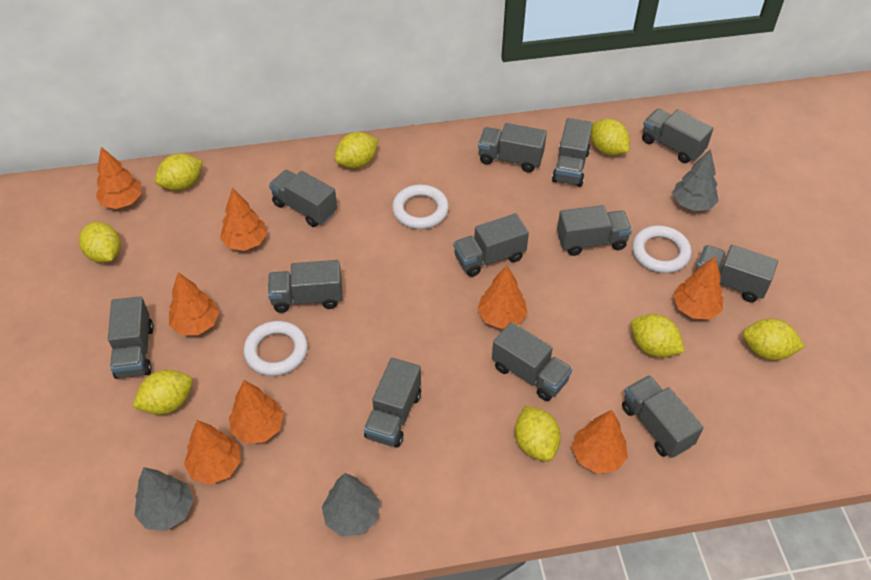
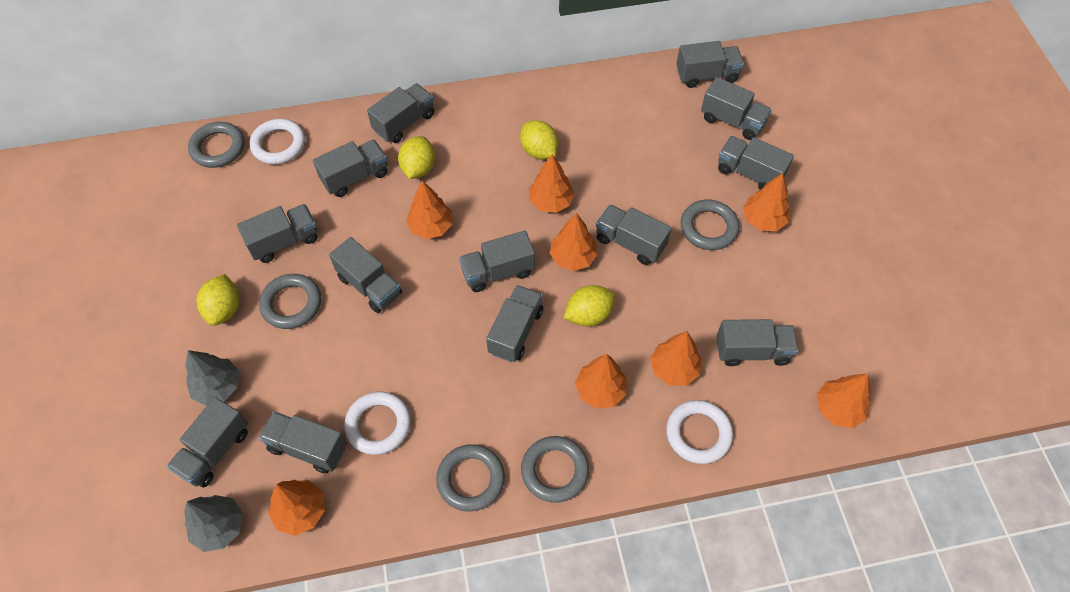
grey ring: none = 0 -> [188,122,245,168] [259,274,321,329] [436,444,505,512] [521,436,589,503] [681,199,739,250] = 5
grey tree: [134,467,193,531] [322,473,380,537] [673,149,719,211] = 3 -> [184,495,243,552] [186,350,239,406] = 2
grey truck: [108,296,154,379] [268,260,342,313] [269,170,337,227] [364,358,421,448] [454,213,529,277] [478,123,547,172] [492,322,573,401] [552,118,593,187] [557,205,632,256] [622,375,704,458] [642,109,713,163] [696,245,778,302] = 12 -> [167,397,248,488] [237,204,318,263] [259,411,347,474] [313,139,387,197] [329,237,402,313] [367,83,434,143] [459,231,535,292] [486,285,543,362] [596,204,672,265] [676,41,744,88] [701,77,772,140] [717,319,798,366] [718,136,794,190] = 13
yellow lemon: [79,222,121,263] [133,370,193,415] [155,153,203,191] [334,132,378,169] [515,406,561,462] [591,119,630,156] [631,314,685,358] [743,318,805,360] = 8 -> [197,274,239,326] [398,136,435,179] [520,120,558,160] [564,285,615,326] = 4

